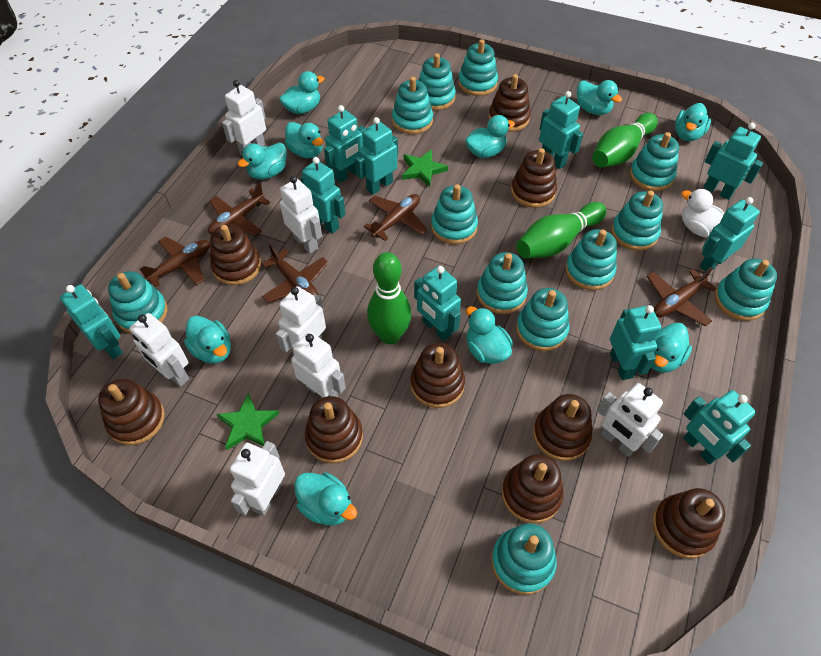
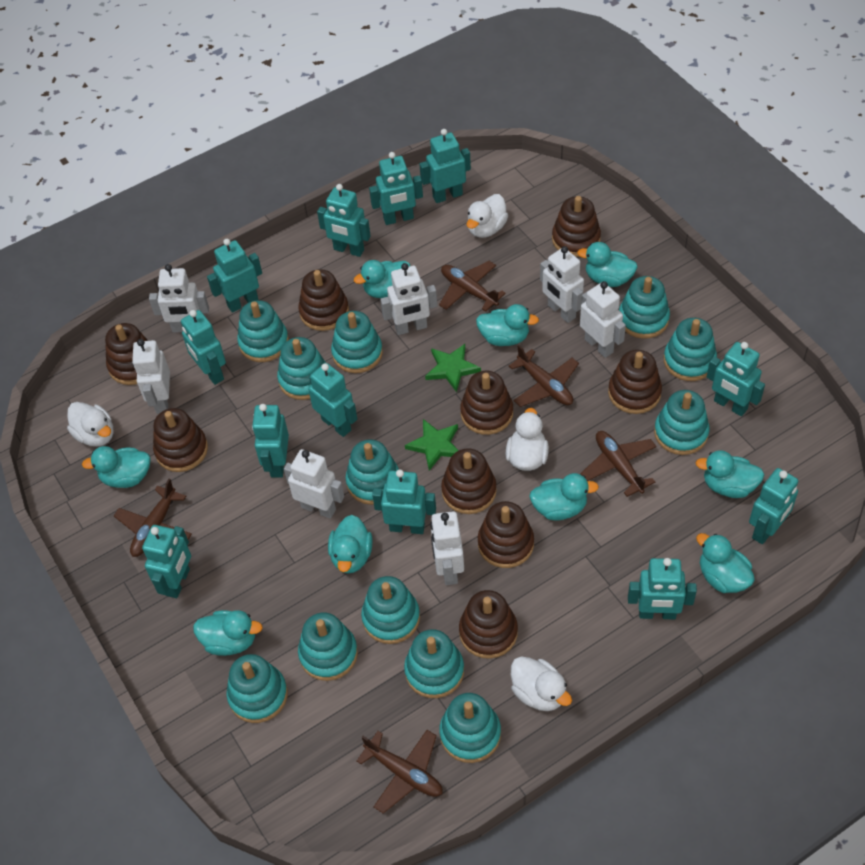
green bowling pin: [367,252,412,344] [516,202,607,258] [592,113,658,168] = 3 -> none = 0
turquoise duck: [184,316,231,364] [238,143,287,180] [279,71,325,114] [285,122,323,158] [294,472,357,525] [465,115,515,158] [466,306,513,364] [577,80,622,115] [651,323,692,373] [675,103,711,141] = 10 -> [82,446,151,488] [193,610,263,656] [328,515,373,574] [354,260,410,298] [476,304,539,346] [529,473,599,521] [577,242,638,287] [696,450,764,498] [696,533,755,593] = 9
turquoise robot: [60,284,123,359] [301,157,345,234] [324,105,366,183] [355,117,398,195] [414,266,461,341] [539,91,583,169] [610,305,662,380] [683,390,756,465] [700,197,760,272] [703,123,763,200] = 10 -> [142,525,191,598] [181,310,226,385] [207,239,262,313] [252,404,289,478] [308,363,357,437] [317,184,371,257] [369,152,423,225] [372,469,436,534] [420,129,471,203] [628,558,697,619] [707,342,765,416] [749,468,798,544] = 12
white duck: [681,189,724,238] = 1 -> [67,402,114,447] [466,194,508,238] [506,408,549,471] [511,657,572,711] = 4

